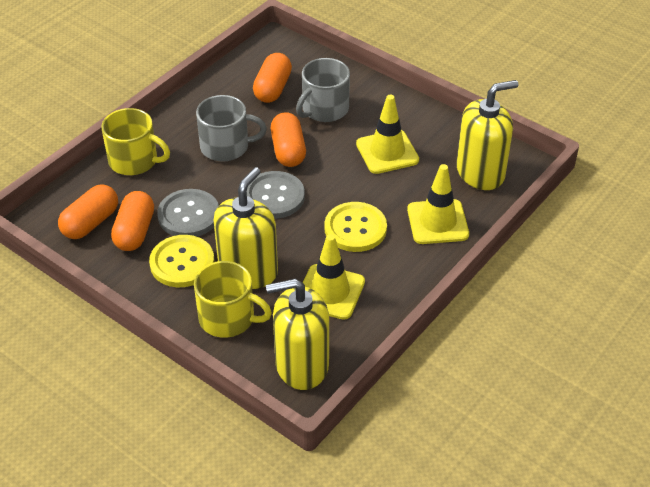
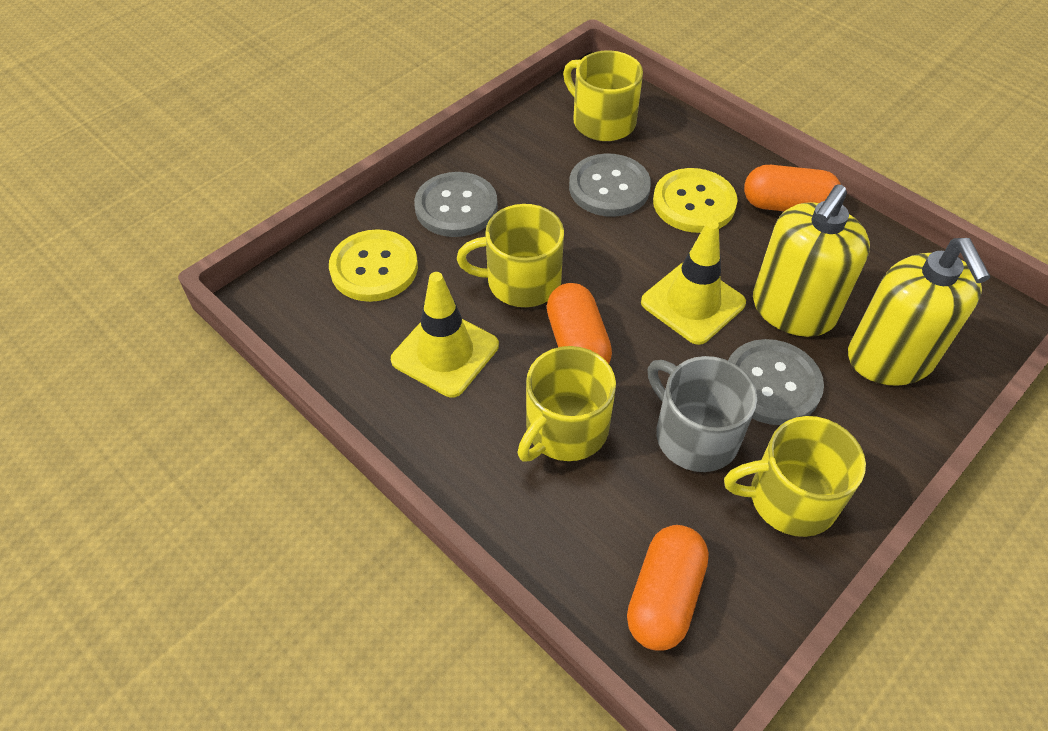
grey button: [157,189,219,237] [247,171,305,219] = 2 -> [414,172,498,237] [569,153,651,217] [728,339,824,425] = 3
grey mug: [196,95,267,162] [296,58,350,122] = 2 -> [648,356,757,472] = 1
orange capsule: [58,184,118,239] [111,191,154,251] [253,53,292,103] [271,112,306,167] = 4 -> [547,283,612,364] [627,525,709,651] [744,165,841,211] = 3
yellow mug: [101,108,170,175] [194,261,272,338] = 2 -> [457,204,564,307] [517,346,616,462] [563,50,643,141] [724,416,866,537] = 4
yellow soap dispenser: [214,167,278,289] [266,279,329,390] [456,80,518,190] = 3 -> [753,184,870,337] [848,238,990,386] = 2
yellow traffic cone: [303,234,365,320] [356,95,419,174] [407,164,469,244] = 3 -> [391,272,499,398] [641,220,746,345] = 2

